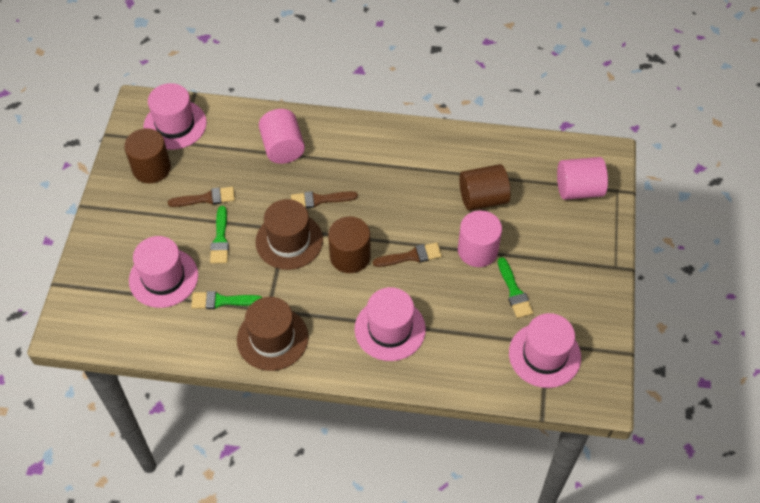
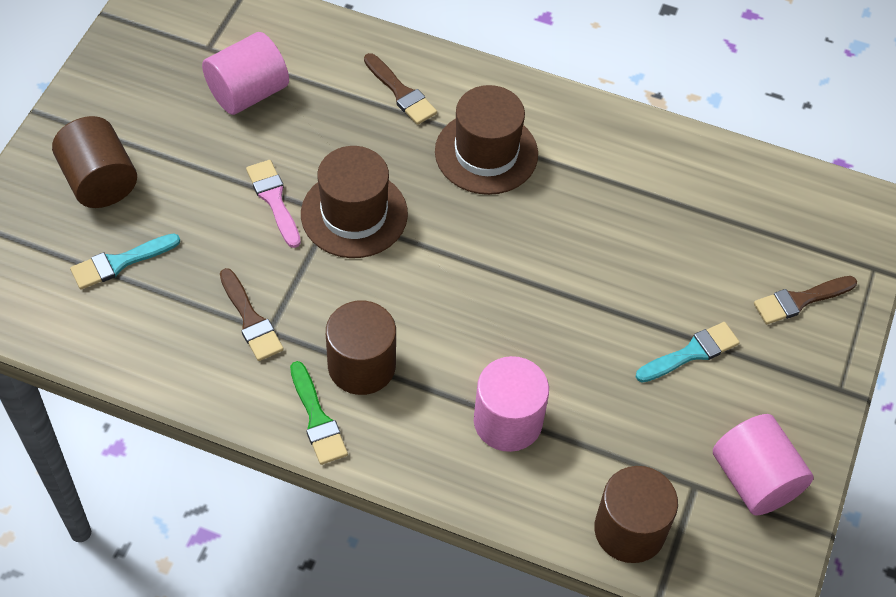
green brush: [191,291,262,309] [210,206,229,264] [498,257,533,318] = 3 -> [290,361,348,465] = 1
pink brush: none = 0 -> [246,160,301,248] = 1
pink hat: [129,236,198,308] [144,83,207,150] [355,287,426,361] [509,313,581,388] = 4 -> none = 0
turquoise brush: none = 0 -> [70,233,180,290] [636,322,740,383] = 2

